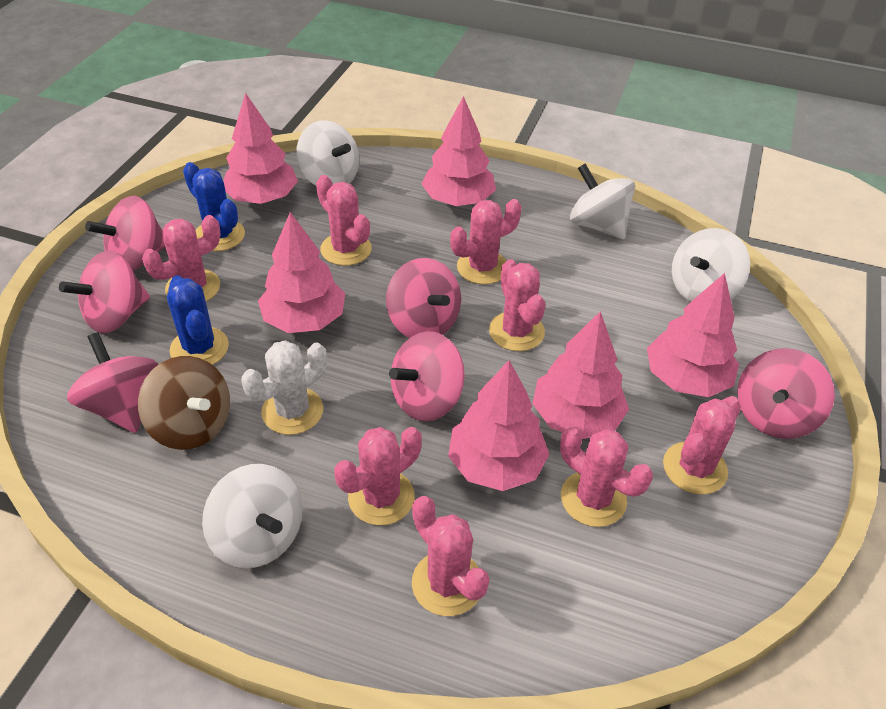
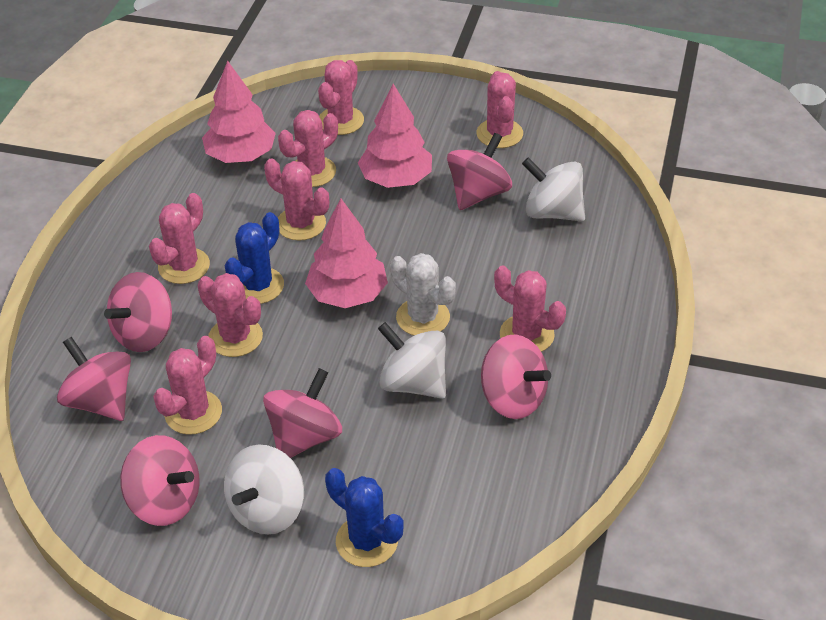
brown spinning top: [138,356,230,450] = 1 -> none = 0
pink tree: [223,93,298,204] [258,212,345,333] [422,96,496,206] [448,360,549,491] [532,311,629,439] [647,273,739,397] = 6 -> [202,61,276,163] [305,198,388,308] [358,84,432,188] = 3
white spinning top: [202,464,302,568] [296,120,359,186] [570,163,635,239] [672,228,750,302] = 4 -> [224,444,304,535] [378,322,446,399] [522,158,585,221] = 3

